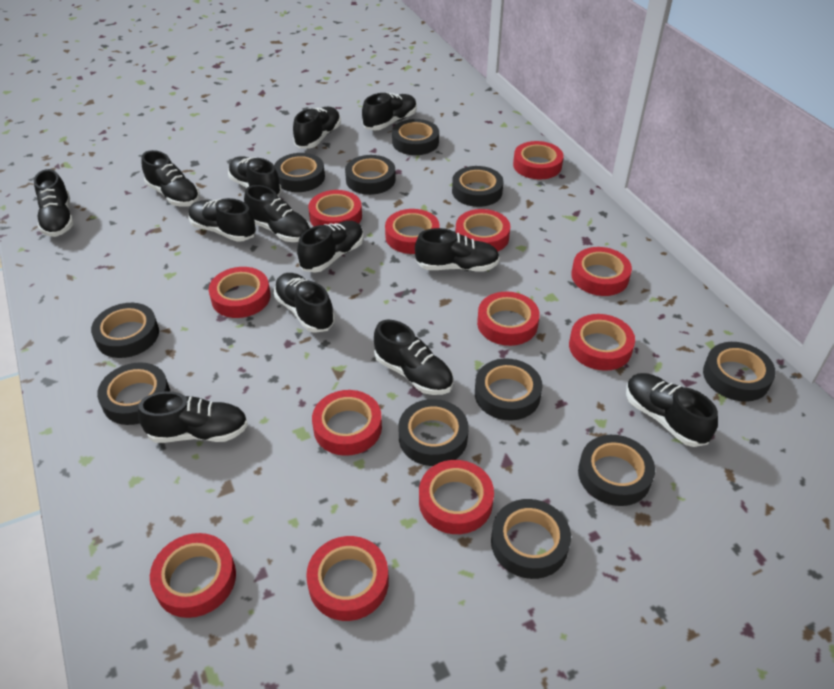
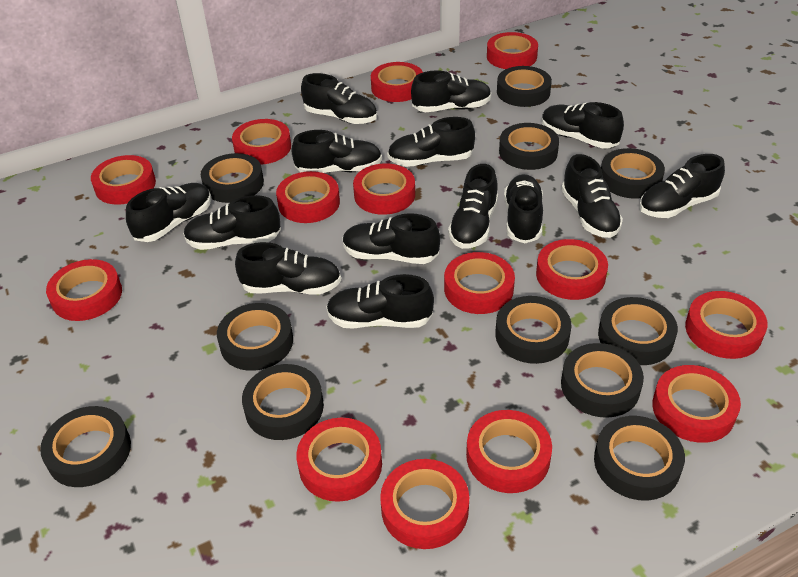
black shoe: [34,169,74,237] [138,391,248,443] [142,150,200,206] [188,198,256,242] [228,156,282,196] [244,185,310,242] [274,273,335,333] [293,107,341,149] [297,221,364,273] [362,93,417,130] [374,320,453,395] [415,228,500,272] [626,373,718,447] = 13 -> [126,183,211,242] [183,195,281,250] [235,242,341,295] [291,130,382,173] [301,73,377,124] [326,274,434,329] [343,213,440,264] [387,117,475,167] [411,70,491,112] [448,164,498,249] [504,174,543,243] [541,102,624,149] [561,154,623,238] [639,154,725,218] = 14
red tape: [150,533,236,618] [209,267,271,318] [306,536,389,621] [308,190,362,226] [312,390,382,456] [385,209,440,254] [419,460,494,534] [455,209,510,251] [477,292,540,346] [513,141,564,180] [569,314,635,371] [571,247,632,296] = 12 -> [46,259,122,321] [91,155,156,205] [232,119,291,165] [276,171,340,223] [296,418,382,502] [353,163,415,215] [371,62,423,102] [380,459,469,549] [444,252,515,314] [466,410,552,493] [487,32,538,69] [536,239,608,300] [652,365,741,443] [685,291,768,359] = 14

